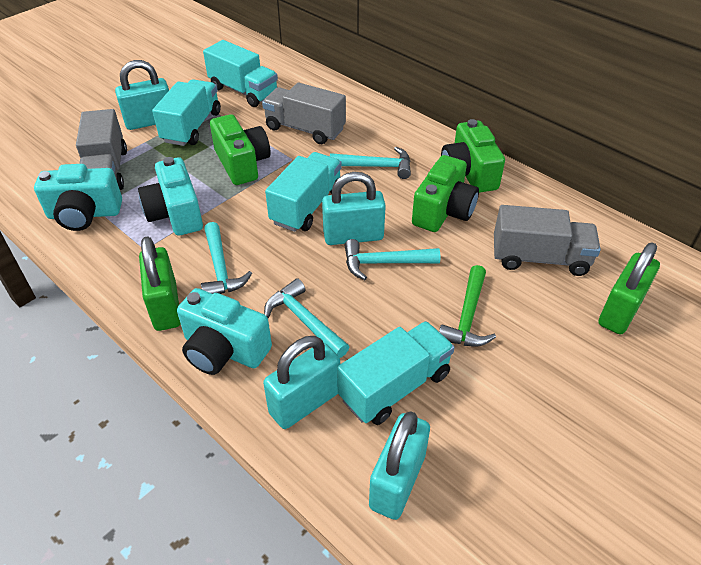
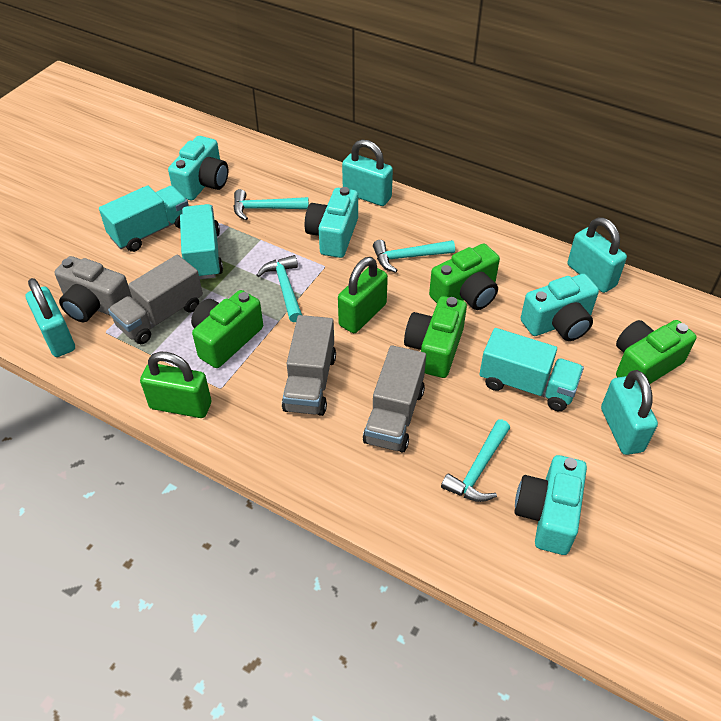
green camera: [210,114,271,185] [412,155,479,232] [441,119,505,193] = 3 -> [191,290,263,368] [404,296,467,378] [429,244,500,310] [616,320,697,384] = 4
green hammer: [439,265,496,347] = 1 -> none = 0
grey camera: none = 0 -> [55,256,132,322] = 1
turquoise camera: [34,164,122,231] [138,157,203,236] [177,288,272,375] = 3 -> [168,136,229,200] [305,187,358,258] [515,455,587,555] [521,274,599,341] = 4
turquoise truck: [152,79,221,146] [203,40,278,107] [265,152,342,232] [337,321,455,425] = 4 -> [99,185,189,252] [180,204,223,279] [479,328,584,411] = 3

